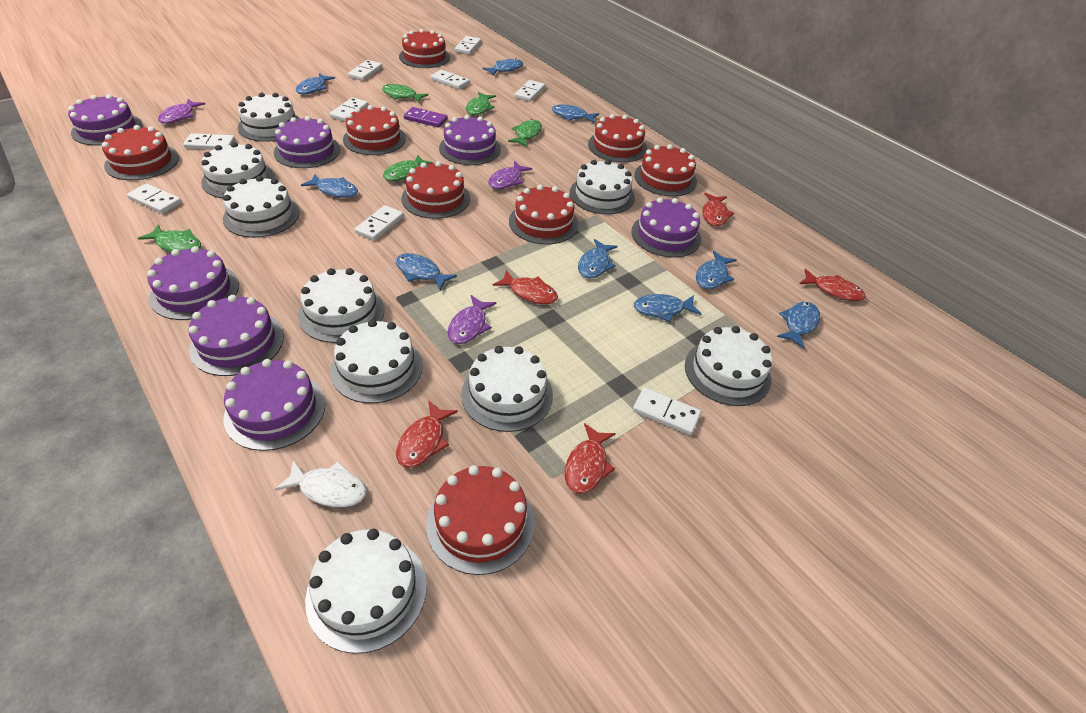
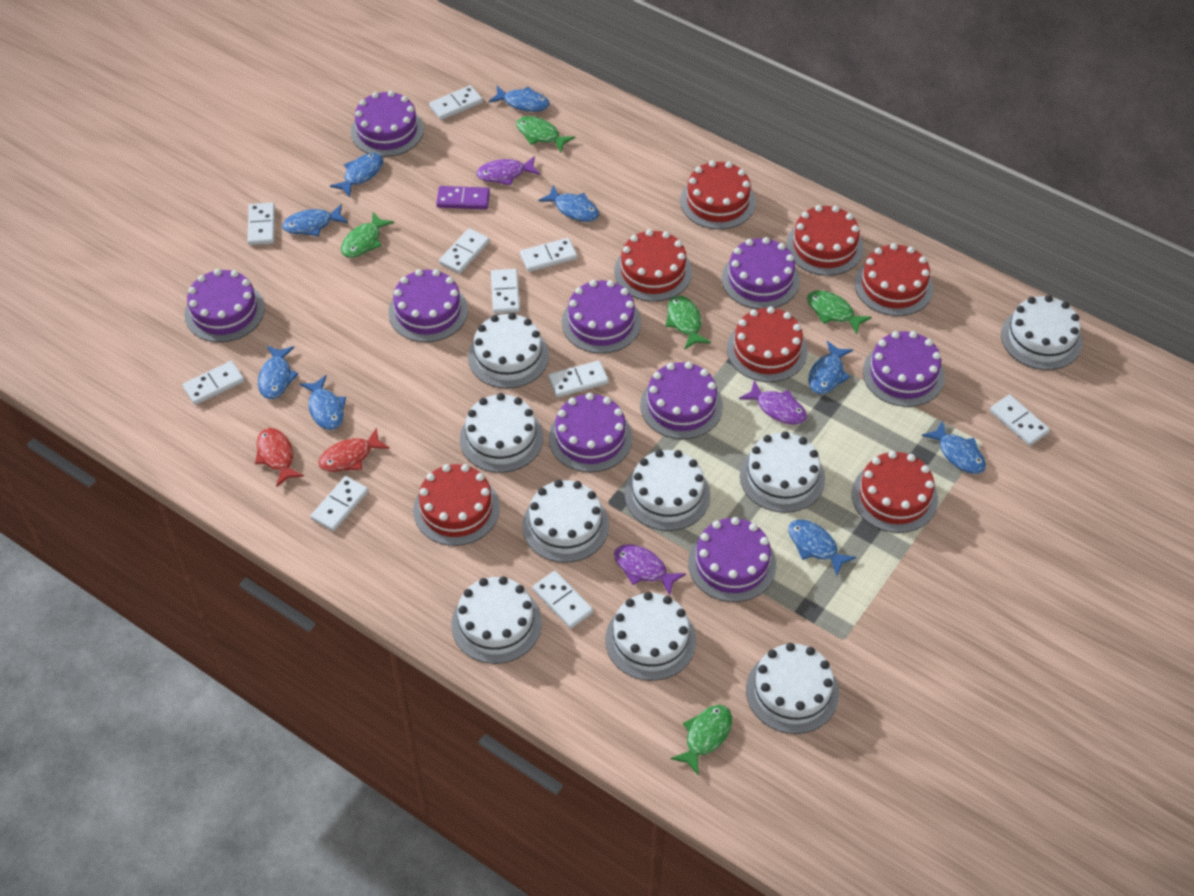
purple cake: [68,94,143,146] [147,246,239,320] [188,295,284,376] [223,359,326,451] [274,116,340,168] [439,115,501,165] [632,197,701,257] = 7 -> [184,269,265,342] [351,91,424,157] [388,269,468,342] [549,393,632,472] [562,280,641,354] [640,362,723,439] [688,517,776,602] [722,237,800,309] [863,331,945,407] = 9
red cake: [102,125,179,180] [343,105,406,155] [399,29,450,68] [402,161,470,219] [426,465,535,575] [509,185,578,245] [588,114,647,163] [634,144,697,197] = 8 -> [413,464,500,546] [614,229,692,302] [680,160,756,229] [727,307,808,382] [786,205,864,276] [852,451,938,533] [855,243,933,316] = 7
red fish: [396,400,458,468] [492,270,558,304] [565,423,616,494] [702,193,734,226] [799,269,866,301] = 5 -> [255,428,304,487] [318,428,390,472] = 2
white domino: [127,183,182,214] [183,133,235,150] [330,97,368,122] [348,60,382,81] [354,205,404,241] [431,70,470,89] [455,36,481,54] [514,80,545,102] [633,387,701,435] = 9 -> [182,361,244,405] [247,203,275,245] [311,476,368,531] [429,85,483,120] [439,228,490,274] [491,269,520,313] [520,238,577,272] [533,571,593,628] [548,360,609,397] [990,395,1050,446] = 10
white fish: [274,460,367,507] = 1 -> none = 0

